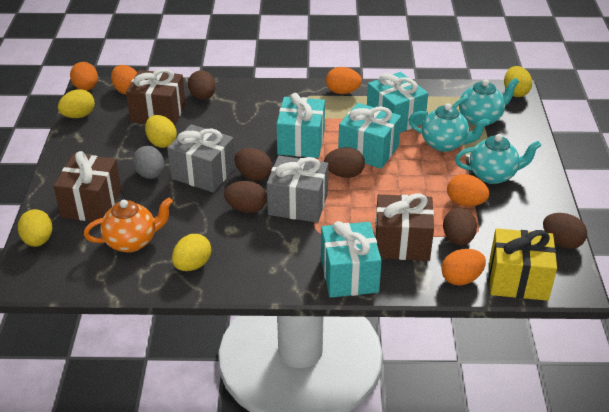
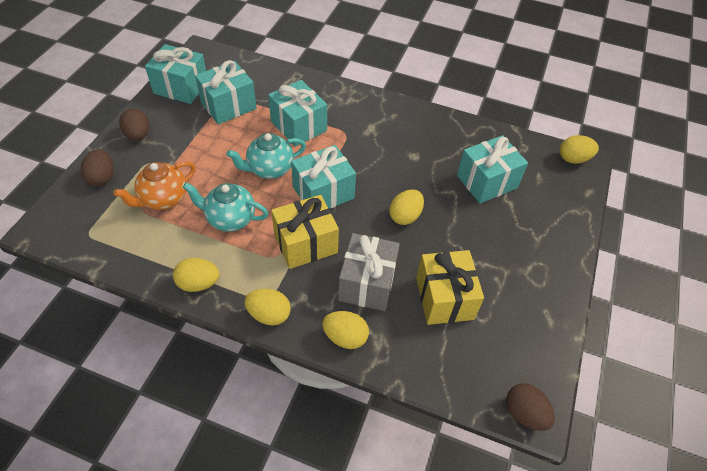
brown egg: [188,70,216,100] [224,181,267,213] [234,148,272,181] [324,147,365,178] [443,208,477,245] [543,213,587,249] = 6 -> [80,149,114,187] [119,109,149,141] [506,383,555,431] = 3
brown gift: [54,151,121,221] [126,69,186,126] [375,194,434,261] = 3 -> none = 0
grey egg: [132,146,164,179] = 1 -> none = 0
grey gift: [167,124,235,192] [267,156,328,223] = 2 -> [338,233,400,311] = 1
orange egg: [70,62,98,91] [111,65,137,95] [326,67,362,94] [441,249,486,286] [447,174,489,206] = 5 -> none = 0
turquoise gift: [277,93,325,158] [321,221,382,298] [338,103,401,169] [367,72,428,133] = 4 -> [145,44,206,104] [195,60,257,124] [268,80,327,147] [291,145,356,209] [457,135,528,203] = 5
turquoise teapot: [409,103,489,152] [453,78,519,126] [455,134,541,184] = 3 -> [183,182,269,232] [226,133,306,179] = 2
yellow gift: [489,228,557,301] = 1 -> [271,195,339,269] [416,250,484,325] = 2

